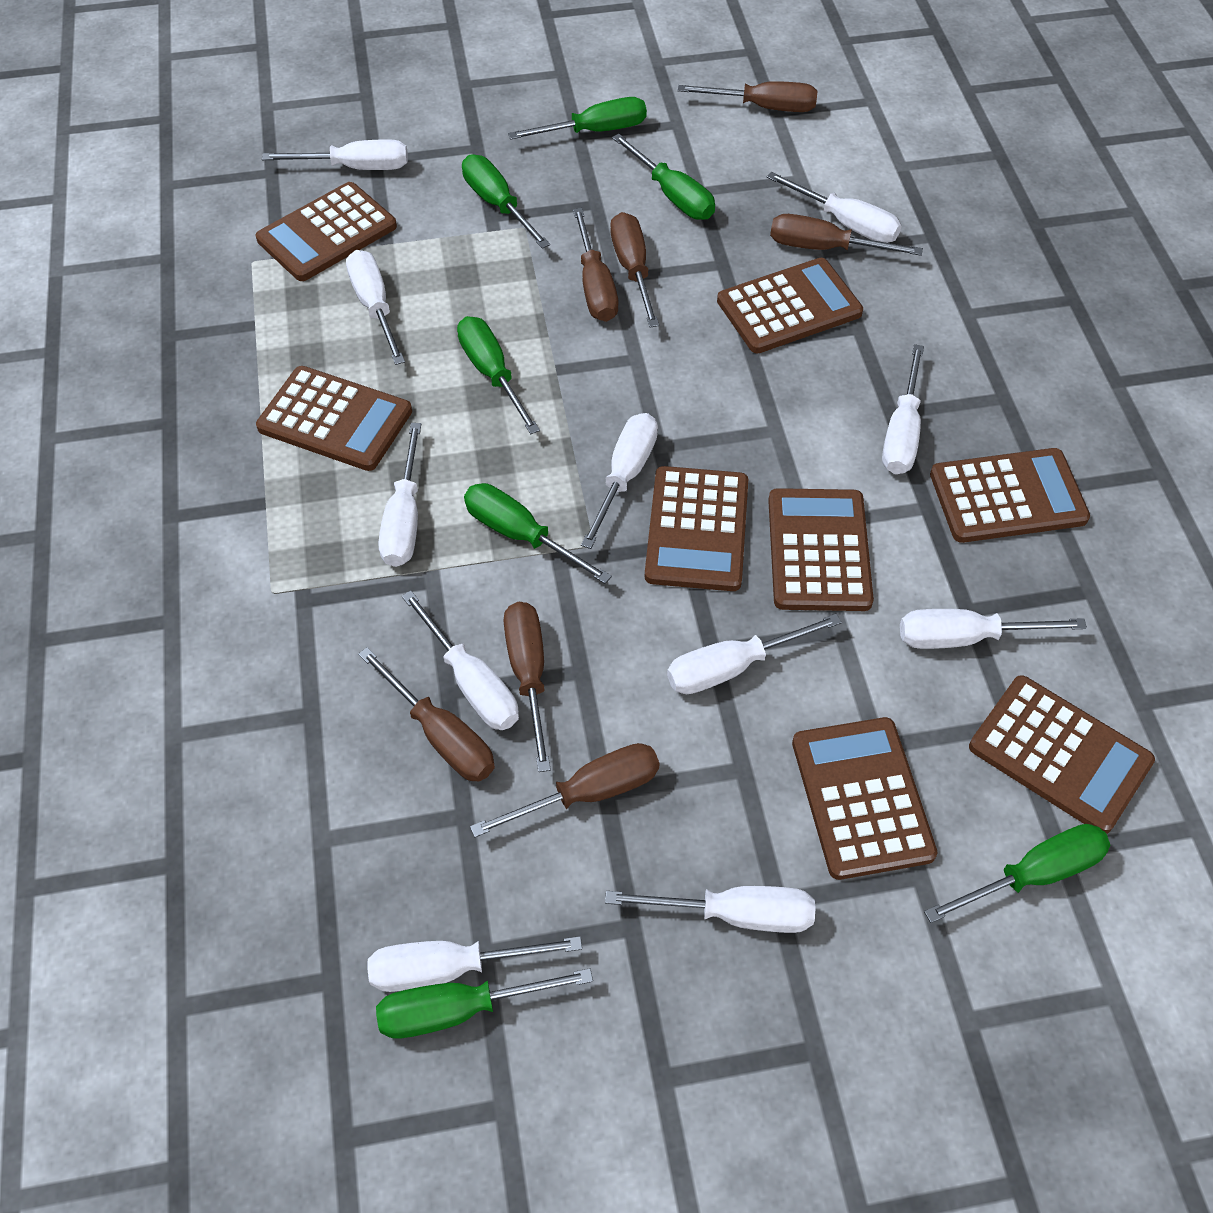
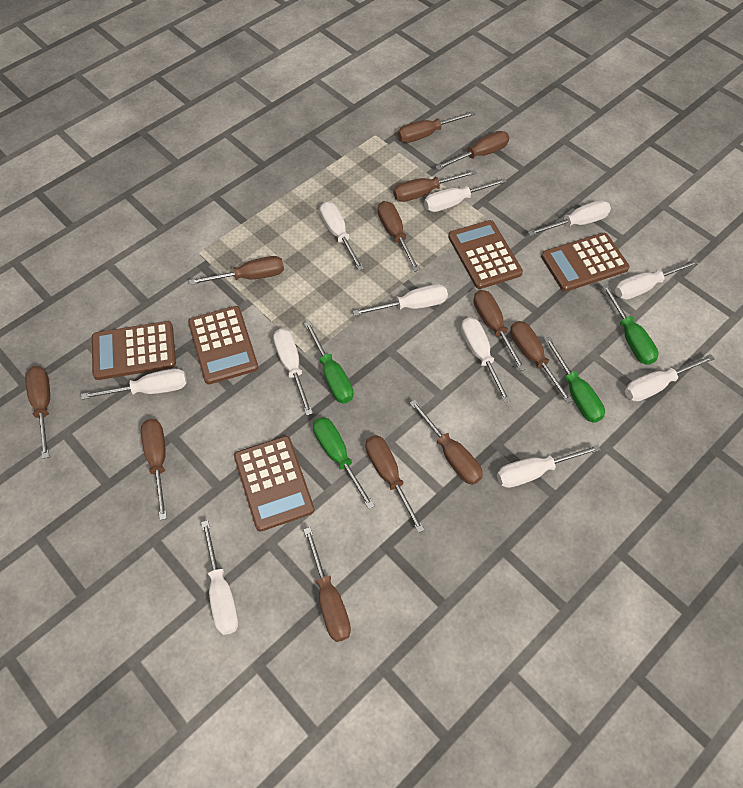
brown calculator: [256,182,397,281] [256,366,412,471] [645,466,748,591] [717,258,863,353] [768,488,874,611] [792,717,937,880] [930,448,1090,543] [969,675,1155,834] = 8 -> [92,321,176,380] [188,306,258,384] [234,436,314,532] [448,220,523,289] [541,233,630,292] = 5
brown screwdriver: [358,647,495,782] [470,743,660,837] [504,602,551,772] [573,208,618,322] [610,212,659,327] [677,81,817,112] [770,214,923,256] = 7 -> [25,366,50,459] [141,419,167,520] [189,256,284,285] [304,527,351,642] [366,435,425,533] [378,201,420,272] [393,170,476,202] [398,111,475,143] [410,399,483,485] [435,131,509,170] [473,290,526,371] [510,321,573,404] = 12
green screwdriver: [376,968,593,1039] [457,316,540,434] [462,154,550,249] [464,483,612,584] [508,97,647,140] [612,134,715,220] [924,824,1110,923] = 7 -> [304,321,353,403] [313,417,375,509] [544,337,605,423] [602,284,658,365] = 4

